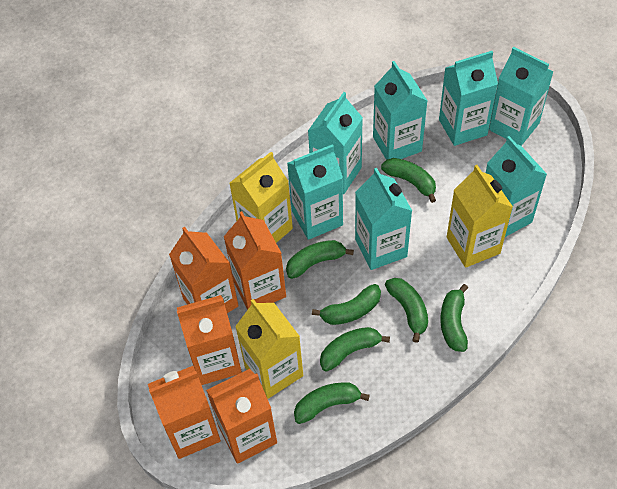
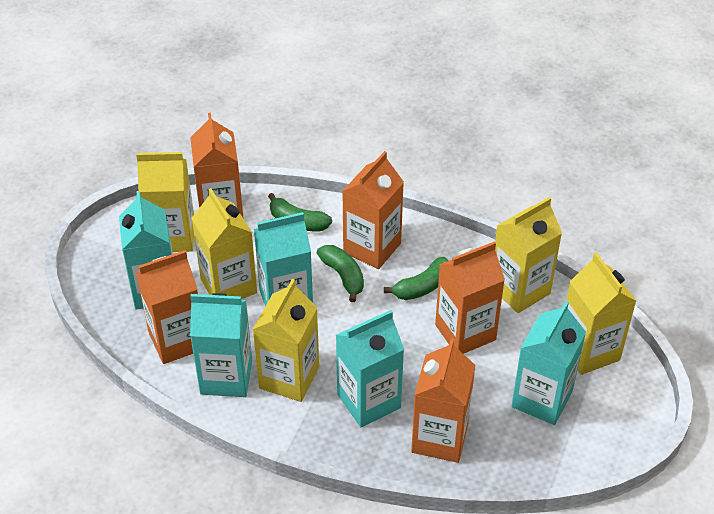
green banana: [286,240,354,279] [294,382,370,424] [312,284,381,325] [320,327,390,372] [381,158,436,203] [385,278,428,343] [440,284,468,352] = 7 -> [268,193,332,231] [317,245,364,302] [384,257,449,300] = 3
turquoise carton: [287,144,343,240] [308,92,363,194] [355,168,412,270] [373,61,427,160] [439,51,498,146] [486,136,547,237] [489,47,554,146] = 7 -> [119,191,173,310] [190,293,252,397] [254,212,313,306] [336,310,404,427] [511,301,586,425] = 5
yellow carton: [229,152,293,243] [235,299,303,399] [447,165,513,268] = 3 -> [136,152,194,252] [191,188,257,299] [253,279,319,402] [495,197,562,313] [566,252,636,375] = 5

